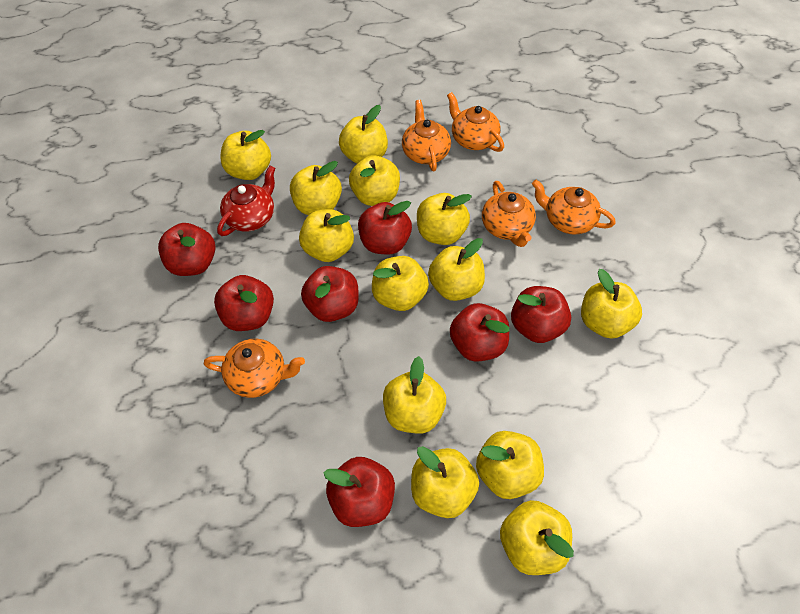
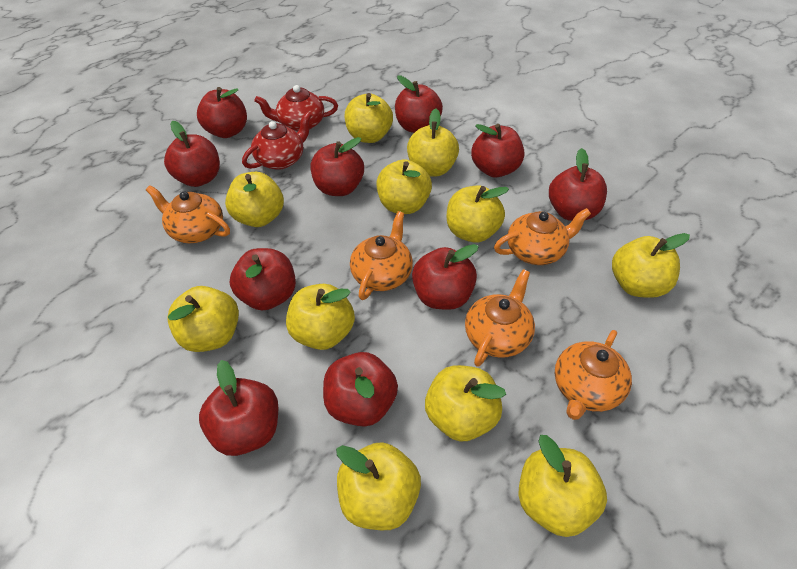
red apple: [158,223,215,276] [214,275,274,331] [301,266,359,322] [323,457,395,527] [358,201,412,254] [450,303,509,362] [511,286,571,343] = 7 -> [164,121,220,187] [197,87,247,138] [199,360,279,456] [230,248,296,311] [311,137,364,196] [323,352,398,427] [395,75,443,133] [412,244,479,310] [471,124,524,178] [549,148,607,221] = 10
red teapot: [217,166,275,236] = 1 -> [242,112,312,170] [254,85,338,131] = 2
yellow apple: [220,130,271,180] [290,161,342,215] [299,209,354,262] [339,105,388,164] [349,155,400,206] [372,256,429,311] [383,356,446,433] [411,446,479,518] [417,193,472,245] [428,238,485,301] [476,431,544,499] [500,500,574,575] [581,269,642,339] = 13 -> [167,286,239,352] [225,172,284,227] [286,284,355,350] [336,442,421,530] [345,93,393,143] [376,159,432,214] [407,108,459,177] [425,365,506,441] [447,186,509,243] [518,435,607,537] [612,233,690,298] = 11

